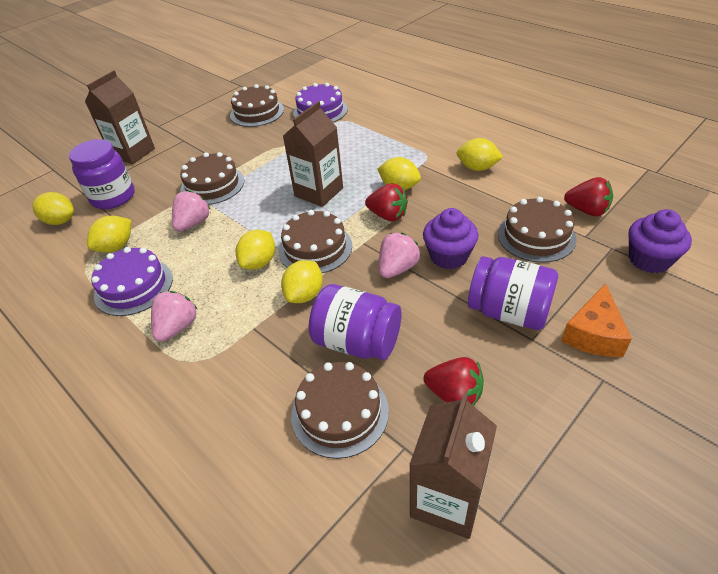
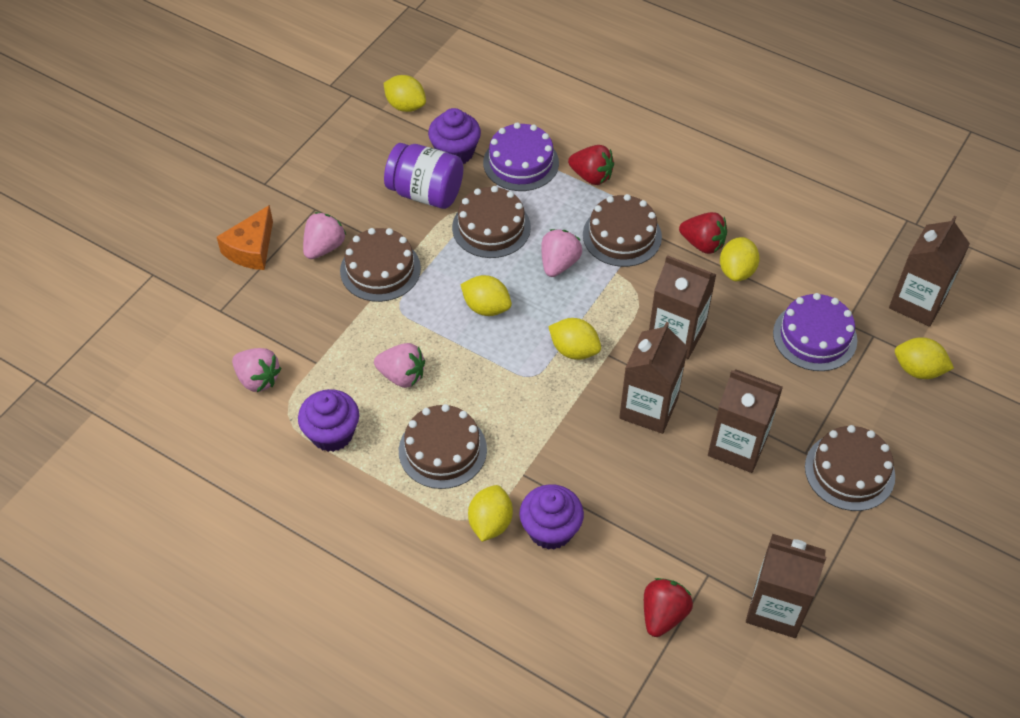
brown carton: [85,70,155,164] [283,101,343,207] [409,393,497,539] = 3 -> [619,322,688,434] [649,255,717,359] [708,369,783,473] [746,534,826,638] [889,216,970,327] = 5
pink strawberry: [151,291,197,342] [172,190,210,232] [379,233,420,278] = 3 -> [232,348,281,392] [303,212,346,259] [374,343,425,388] [541,229,582,277] = 4
purple cupcake: [423,208,478,269] [629,209,692,273] = 2 -> [298,389,359,452] [428,108,481,164] [519,484,584,550] = 3
purple jar: [69,139,135,209] [309,284,402,360] [468,256,558,330] = 3 -> [384,143,463,209] = 1

